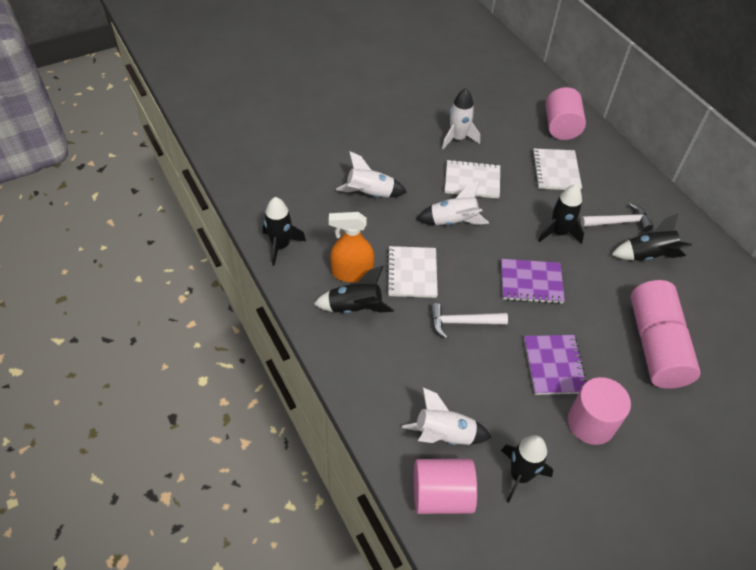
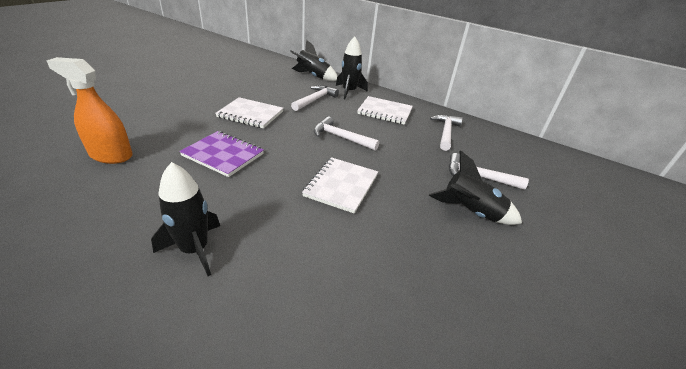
black rocket: [263,197,306,266] [314,266,394,313] [501,435,553,503] [538,184,584,244] [611,214,692,260] = 5 -> [151,162,220,276] [290,40,338,81] [336,37,368,99] [429,151,522,225] = 4
pink cylinder: [414,459,477,514] [546,87,586,140] [568,377,631,445] [630,280,687,337] [641,323,701,389] = 5 -> none = 0
purple notebook: [501,259,565,304] [524,335,587,395] = 2 -> [179,131,264,177] = 1
white hammer: [430,303,508,339] [581,203,653,232] = 2 -> [291,85,339,111] [314,116,379,151] [430,115,463,151] [449,153,529,190] = 4
white rocket: [336,151,407,198] [402,387,491,445] [416,181,489,225] [442,88,480,149] = 4 -> none = 0

